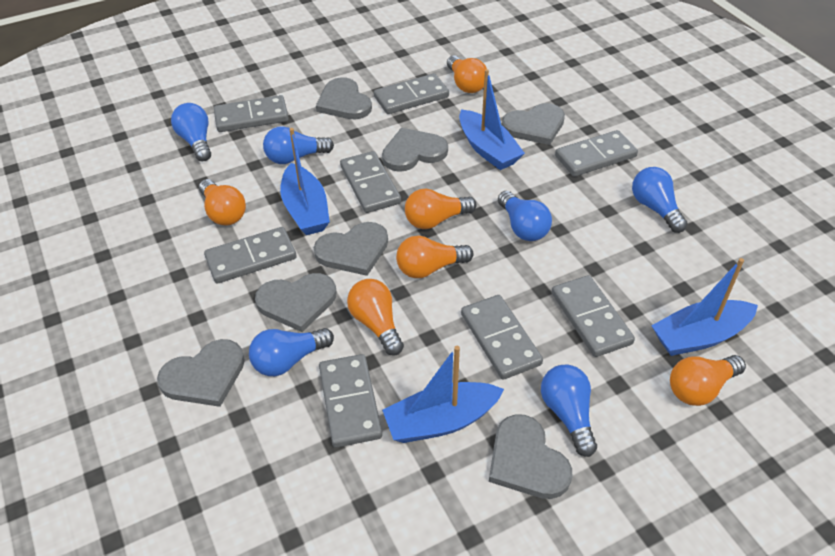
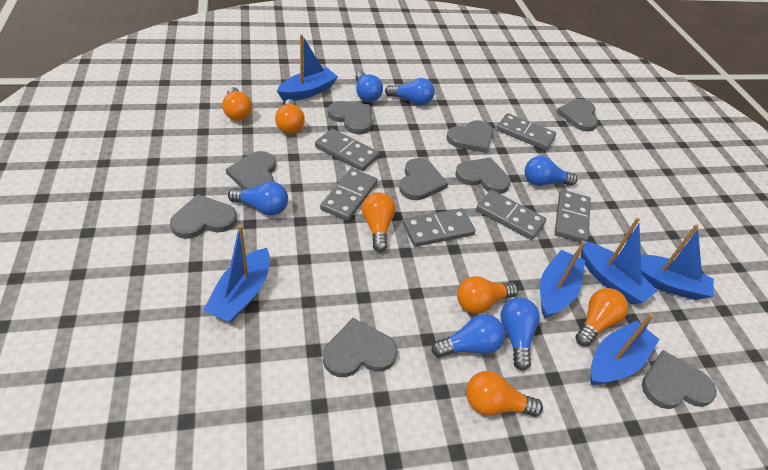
blue boat: [280,128,330,235] [382,346,504,443] [459,69,525,170] [651,258,758,356] = 4 -> [203,225,270,323] [277,34,338,101] [540,241,586,318] [581,218,658,305] [591,313,660,385] [641,224,714,300] = 6
grey domino: [204,227,297,284] [214,95,289,132] [319,354,382,448] [340,151,401,213] [374,73,449,114] [461,295,543,380] [552,275,635,357] [555,130,638,177] = 8 -> [315,129,379,171] [320,168,378,221] [403,208,476,247] [476,190,546,240] [496,113,556,150] [555,190,591,242] = 6
grey heart: [157,339,245,407] [255,273,336,332] [314,222,388,276] [316,77,372,119] [382,128,448,172] [489,414,572,499] [502,103,565,145] = 7 -> [170,194,237,239] [226,151,276,189] [323,318,397,377] [328,101,372,134] [399,158,448,200] [446,120,493,153] [455,157,511,194] [556,99,598,131] [642,350,717,409] = 9

